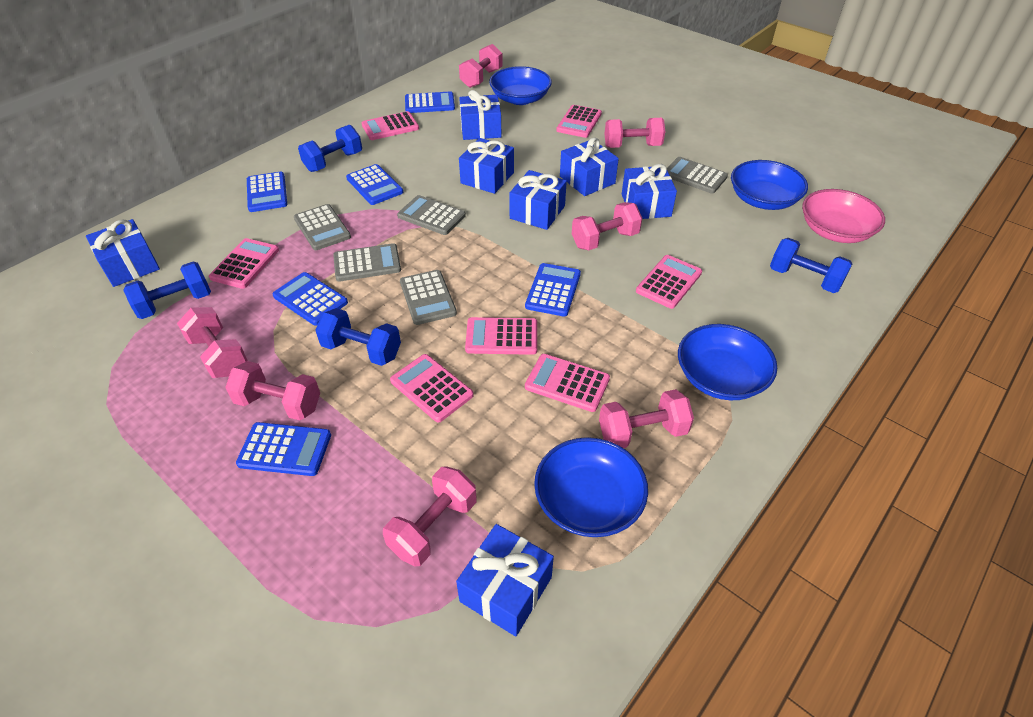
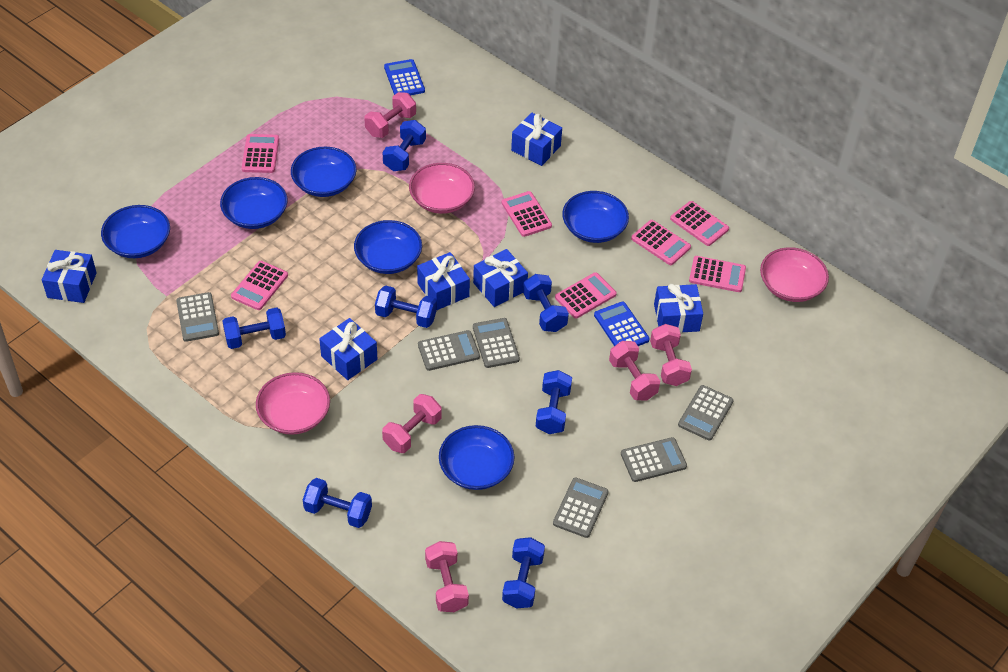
blue bowl: [489,66,552,105] [534,437,648,537] [678,324,777,400] [731,160,808,210] = 4 -> [101,205,170,258] [220,177,287,229] [291,147,356,197] [354,220,422,274] [439,425,515,490] [562,191,629,243] = 6
blue calculator: [236,422,331,476] [247,172,287,212] [272,272,348,326] [346,164,403,205] [405,91,455,113] [525,263,581,317] = 6 -> [384,59,425,95] [594,302,650,346] = 2
blue dumbbell: [123,261,211,319] [298,125,362,172] [315,308,401,366] [770,238,852,293] = 4 -> [222,307,286,349] [303,478,372,528] [375,286,437,328] [383,120,426,171] [502,537,545,608] [523,274,569,332] [536,370,572,434] = 7
blue gift: [86,219,160,287] [456,524,554,636] [459,90,502,140] [459,138,514,194] [509,170,567,230] [560,137,619,196] [622,164,677,219] = 7 -> [42,250,97,303] [319,318,378,380] [417,252,470,310] [473,249,528,307] [511,113,562,166] [654,284,703,333] = 6
grey calculator: [294,204,351,250] [333,243,401,282] [397,195,466,235] [400,270,457,325] [667,157,728,194] = 5 -> [176,292,219,342] [418,330,480,371] [473,318,520,368] [553,477,609,538] [621,437,687,482] [678,385,734,441] = 6
pink bowl: [802,189,885,243] = 1 -> [256,372,330,435] [409,163,475,214] [760,247,829,302] = 3
pink dumbbell: [177,307,247,378] [225,361,320,421] [383,467,476,566] [459,44,503,88] [572,202,642,250] [599,389,694,448] [605,118,665,148] = 7 -> [364,92,416,138] [382,394,442,453] [425,541,469,612] [609,341,660,400] [650,324,692,386] = 5

